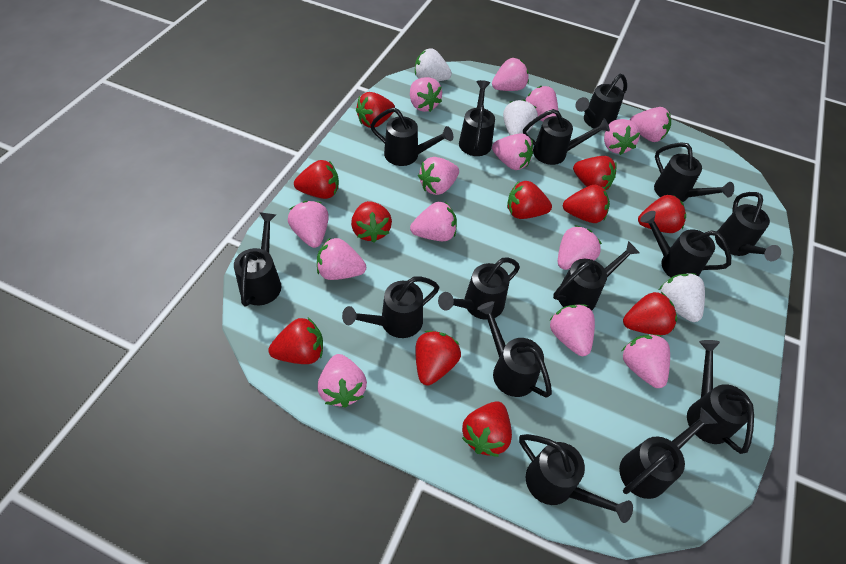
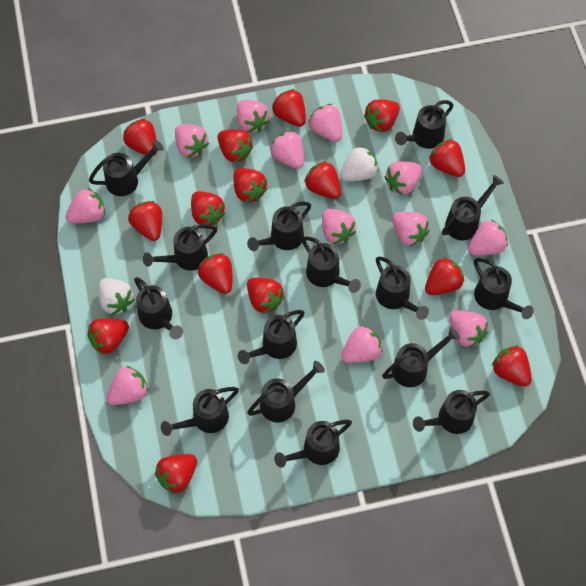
pink strawberry: [288,201,329,248] [317,238,366,280] [318,354,367,408] [410,77,442,112] [410,202,457,241] [418,157,459,195] [492,58,529,91] [492,133,533,170] [526,86,558,121] [549,305,595,356] [558,225,602,270] [604,119,640,155] [622,335,670,388] [630,107,671,142] = 14 -> [65,188,105,223] [106,366,148,405] [175,124,209,158] [237,100,269,133] [270,131,304,169] [308,104,342,142] [322,209,356,244] [341,325,383,363] [385,161,422,195] [392,212,430,247] [449,311,488,348] [468,220,508,256] = 12
red strawberry: [268,318,323,364] [294,160,339,199] [351,201,392,243] [356,92,395,128] [415,331,461,385] [462,401,512,457] [507,181,552,219] [563,185,610,223] [573,156,617,190] [623,292,677,335] [638,195,686,233] = 11 -> [88,318,129,355] [123,118,157,156] [128,201,162,241] [155,454,197,494] [191,191,225,225] [198,253,232,294] [218,129,253,163] [233,168,267,202] [247,278,284,314] [272,89,306,127] [304,161,341,199] [364,99,400,132] [425,257,464,295] [429,139,465,177] [492,345,532,387] = 15
white strawberry: [415,48,452,81] [503,100,538,135] [659,273,705,322] = 3 -> [98,278,135,315] [340,146,379,181] = 2

